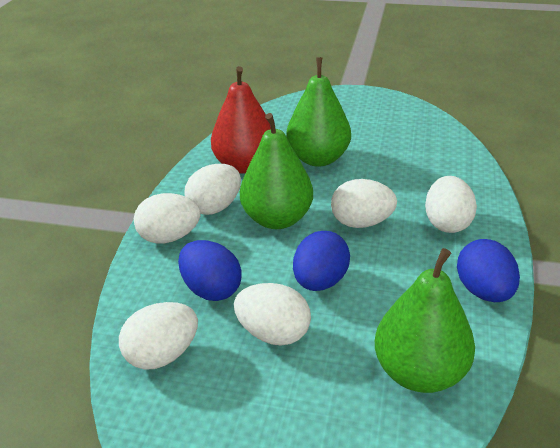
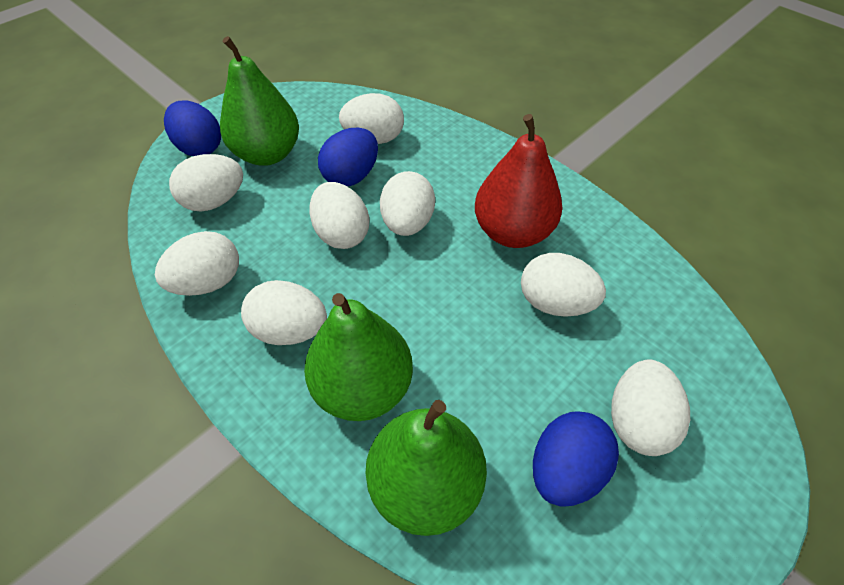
white egg: [119,302,198,370] [134,193,200,243] [184,164,241,215] [234,283,311,346] [331,179,397,228] [425,176,477,233] = 6 -> [155,231,239,296] [169,154,243,212] [241,280,327,345] [309,182,370,249] [339,93,404,144] [380,171,435,236] [521,253,606,317] [611,359,690,456] = 8

